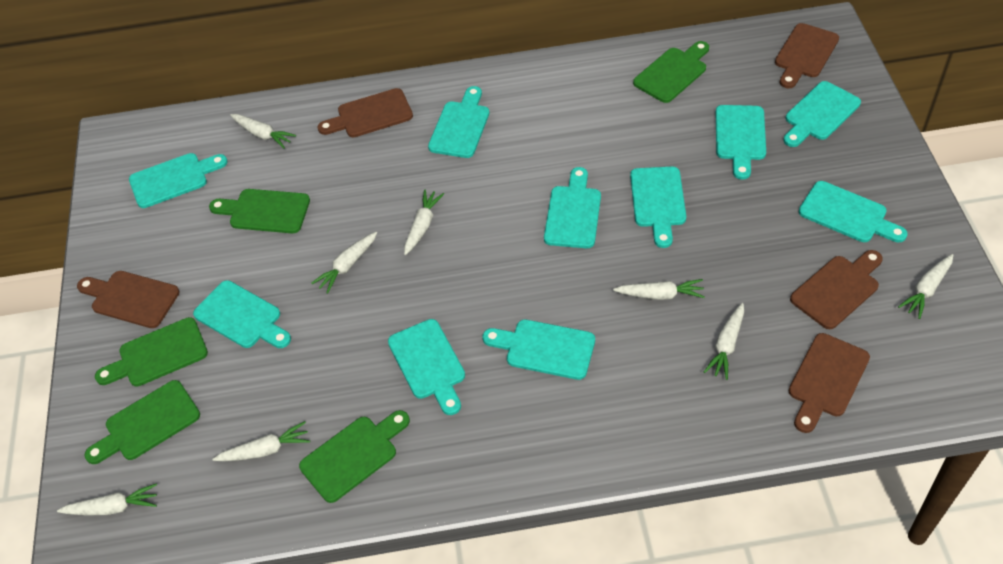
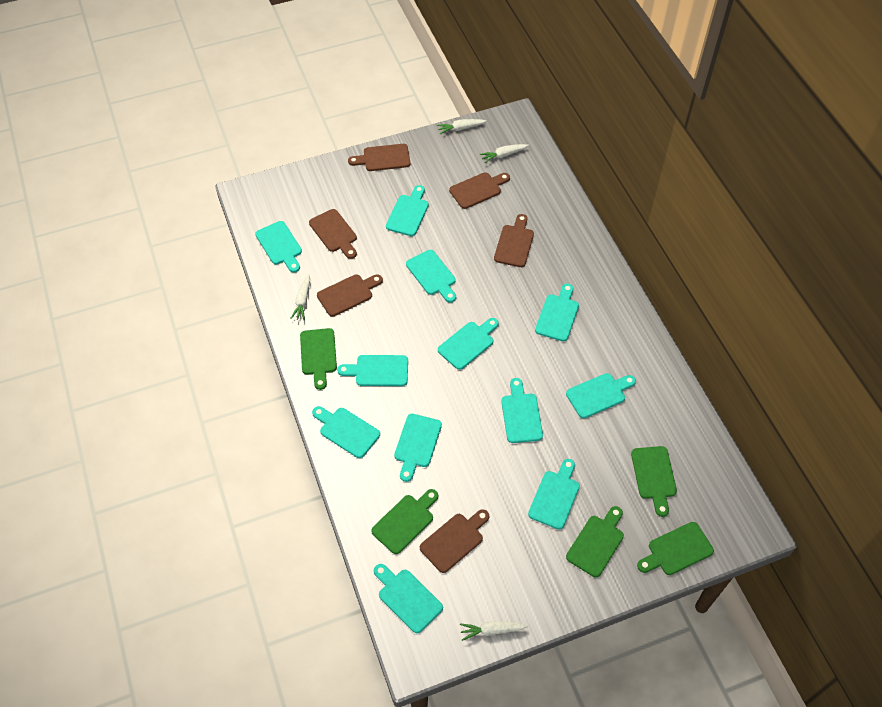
brown cutting board: [77,271,180,328] [317,88,413,137] [775,23,839,88] [789,333,870,433] [790,250,883,329] = 5 -> [309,209,357,259] [317,274,383,317] [348,144,411,171] [420,509,489,573] [449,172,510,209] [494,214,534,267] = 6
turquoise cutting board: [129,153,228,208] [193,280,291,348] [388,319,465,415] [428,86,489,158] [482,320,595,380] [544,167,601,248] [630,166,686,248] [716,105,766,180] [783,81,861,147] [799,181,908,242] = 10 -> [255,221,302,272] [312,406,380,458] [337,355,408,386] [374,564,443,633] [386,185,429,236] [394,414,442,482] [406,250,456,302] [438,318,499,370] [501,378,543,443] [528,459,580,529] [535,283,579,341] [566,373,636,418] = 12
white carrot: [57,483,157,515] [213,421,310,461] [230,114,296,149] [311,232,377,294] [404,189,444,255] [613,279,705,300] [704,303,744,380] [898,254,953,319] = 8 -> [290,274,310,320] [437,119,486,134] [460,621,528,641] [480,144,529,163] = 4

